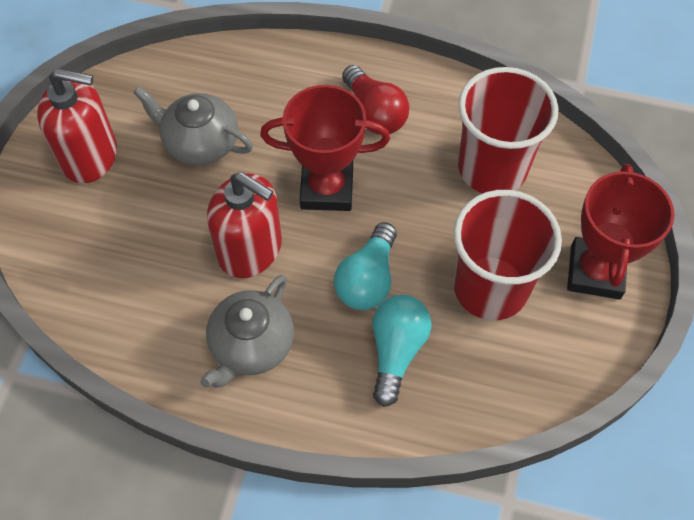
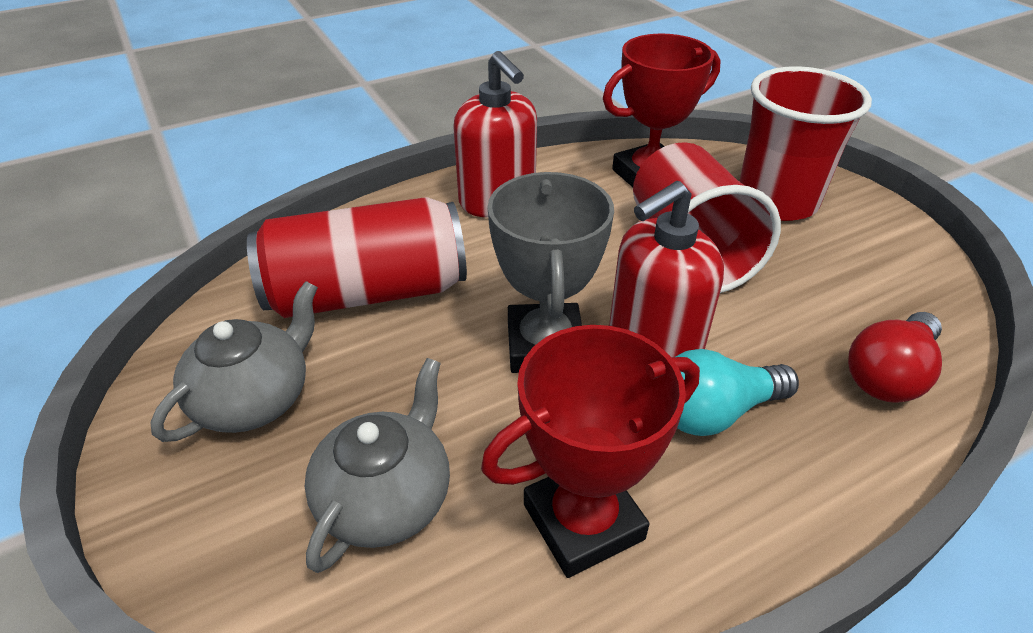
grey trophy: none = 0 -> [488,172,614,373] = 1
red can: none = 0 -> [247,197,467,318] = 1
turquoise light bulb: [334,222,397,310] [373,295,432,407] = 2 -> [676,349,799,436] = 1

